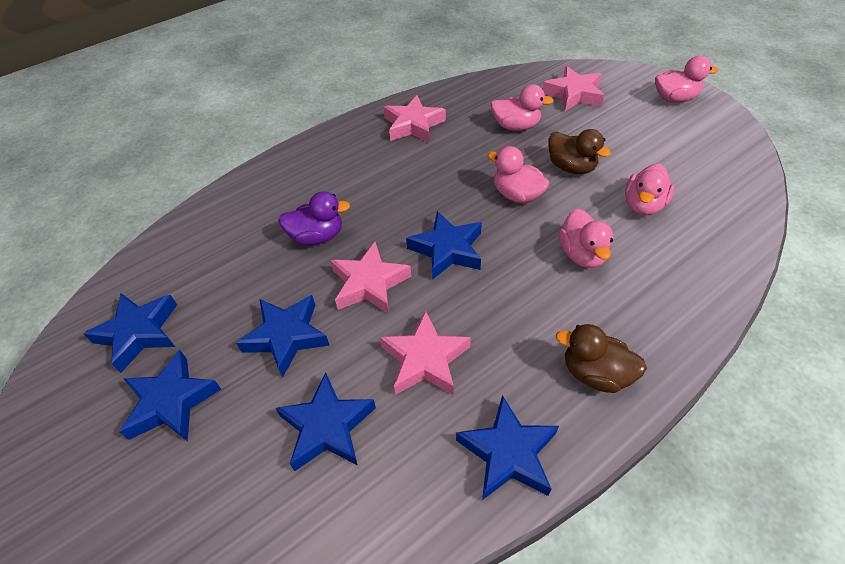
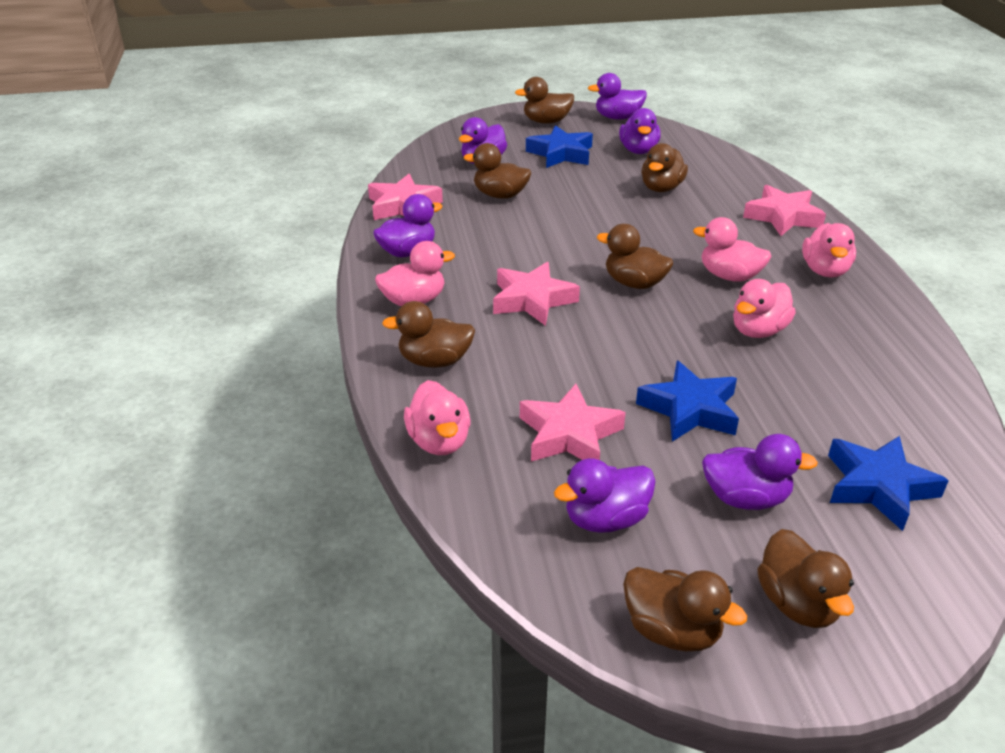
blue star: [83,293,177,373] [119,350,221,441] [236,295,330,377] [275,372,376,471] [406,211,482,280] [456,395,559,500] = 6 -> [526,125,593,168] [636,361,739,442] [828,436,949,531] = 3
brown duck: [549,129,611,174] [556,324,647,393] = 2 -> [382,301,475,368] [464,143,531,199] [515,77,574,123] [597,224,673,289] [623,567,747,651] [641,143,688,192] [758,529,854,628] = 7
purple duck: [278,191,350,245] = 1 -> [373,194,443,257] [459,117,507,164] [554,458,656,533] [588,73,647,119] [619,108,661,154] [702,434,818,510] = 6

